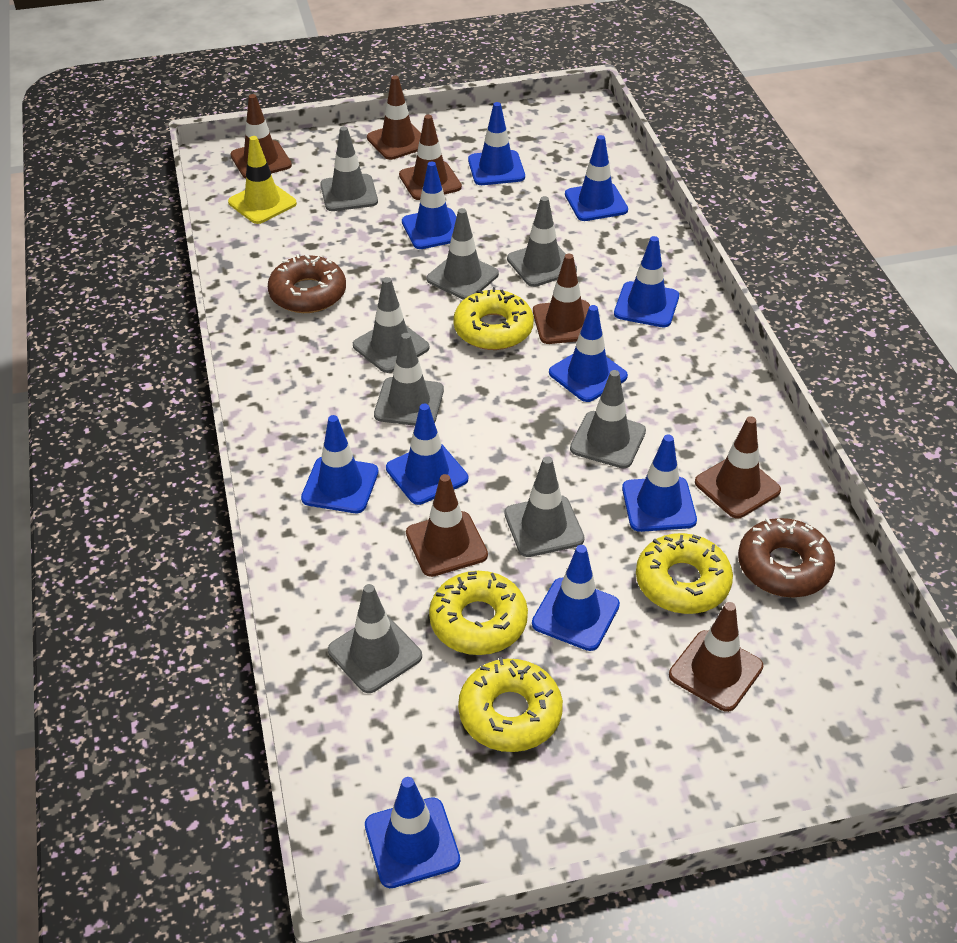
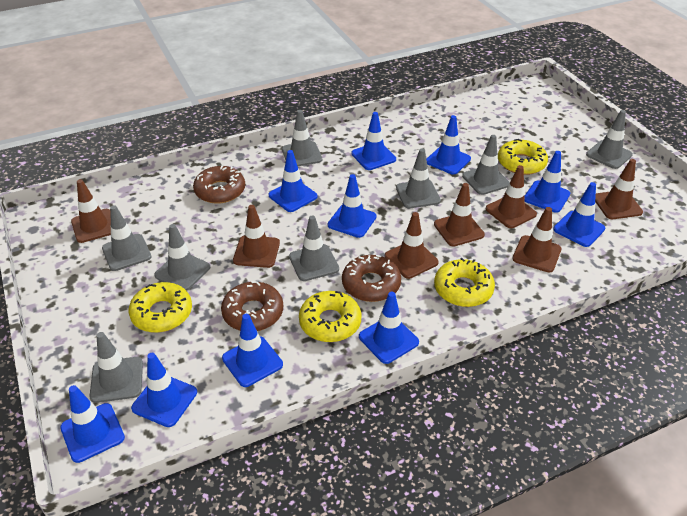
brown donut: [268,254,346,313] [738,518,835,597] = 2 -> [193,166,245,204] [221,281,283,331] [342,255,401,302] = 3
yellow traffic cone: [228,136,297,224] = 1 -> none = 0

